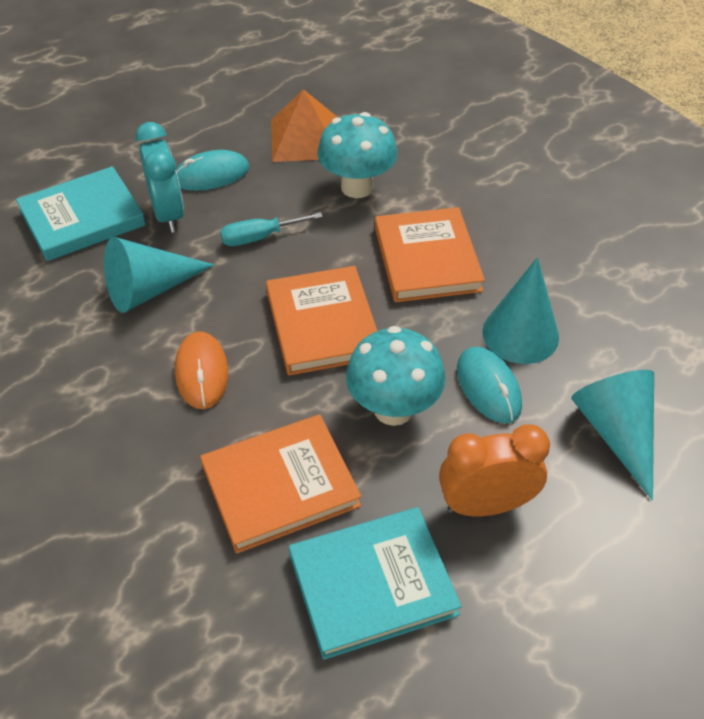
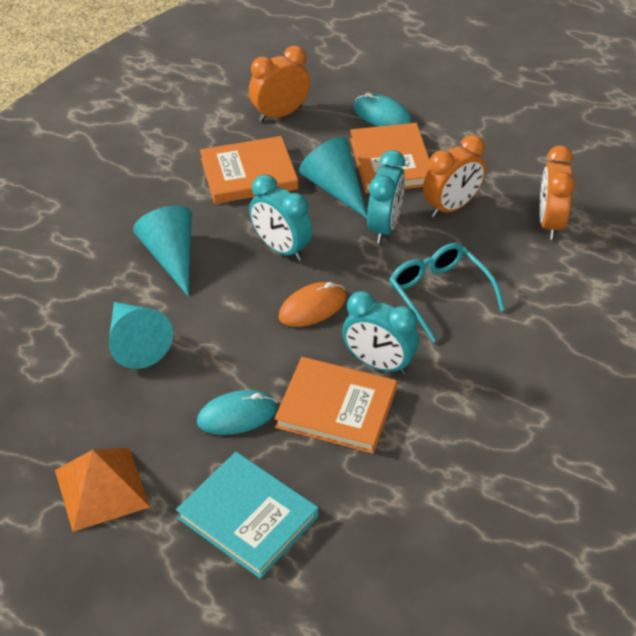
orange clock: [439,424,550,516] = 1 -> [249,46,310,122] [423,135,486,217] [539,146,575,240] = 3
turquoise book: [16,166,146,261] [289,507,462,660] = 2 -> [176,452,319,579] = 1
turquoise clock: [135,122,184,233] = 1 -> [249,174,313,261] [342,291,419,375] [367,150,405,243] = 3
turquoise glasses: none = 0 -> [389,243,505,342] = 1
turquoise mushroom: [317,112,397,198] [346,326,445,426] = 2 -> none = 0
turquoise screwdriver: [220,212,323,246] = 1 -> none = 0

